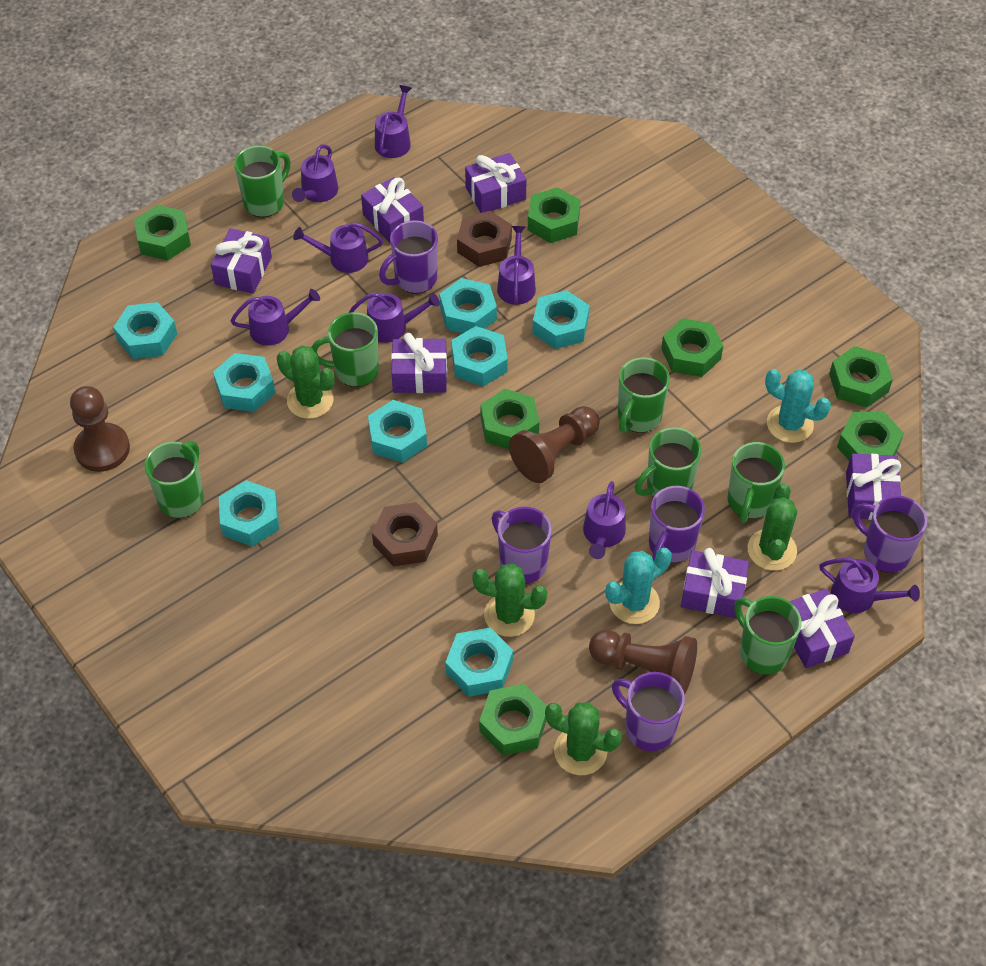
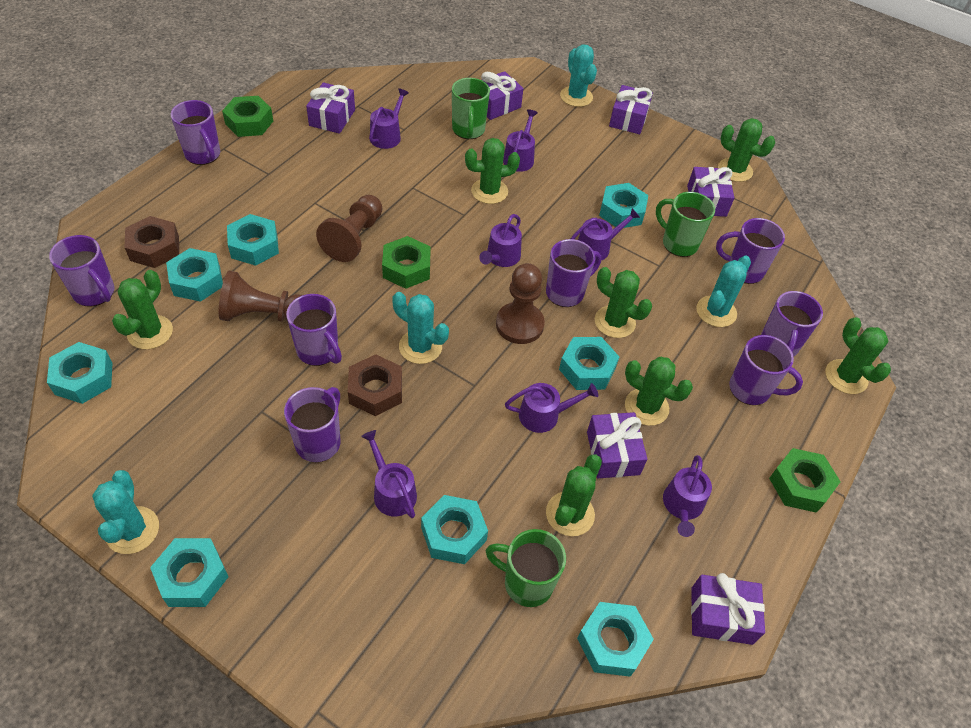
green cactus: [277,346,334,419] [472,563,547,637] [545,702,622,775] [748,483,797,571] = 4 -> [112,270,173,350] [465,138,520,204] [546,455,602,536] [595,267,652,338] [625,357,693,426] [718,118,775,182] [826,317,891,394] = 7
green mug: [145,440,204,518] [234,146,291,217] [311,312,379,387] [618,357,670,433] [635,427,702,497] [728,442,785,523] [734,596,802,675] = 7 -> [452,78,490,139] [486,529,566,607] [656,192,715,257] = 3
green nut: [134,205,191,260] [479,684,547,755] [480,389,539,449] [528,187,580,243] [661,318,723,377] [829,346,893,407] [837,411,904,461] = 7 -> [222,96,273,137] [382,236,430,289] [769,448,841,513] = 3
purple gift: [211,228,272,294] [361,177,424,244] [391,333,447,393] [465,153,527,213] [681,548,749,618] [789,588,855,668] [846,454,901,520] = 7 -> [306,82,355,134] [481,71,523,120] [587,412,647,478] [609,85,653,134] [687,167,735,217] [691,573,765,645] = 6
purple mug: [379,220,438,294] [492,506,552,584] [612,672,685,751] [649,486,705,563] [853,495,927,573] = 5 -> [49,235,114,307] [171,100,220,165] [284,387,341,462] [286,294,342,366] [546,239,601,307] [716,218,785,284] [729,335,803,405] [761,291,823,357] = 8
purple watering can: [231,289,320,346] [292,144,338,202] [293,222,383,273] [349,293,440,343] [375,85,412,158] [497,226,536,305] [583,481,626,559] [819,558,920,613] = 8 -> [361,430,417,518] [369,88,409,149] [479,214,522,267] [503,109,538,172] [505,383,598,433] [571,208,640,261] [663,455,712,537] = 7
turquoise cactus: [606,548,672,624] [765,369,831,443] = 2 -> [92,470,159,554] [392,292,449,364] [560,45,597,107] [696,256,751,327] = 4

